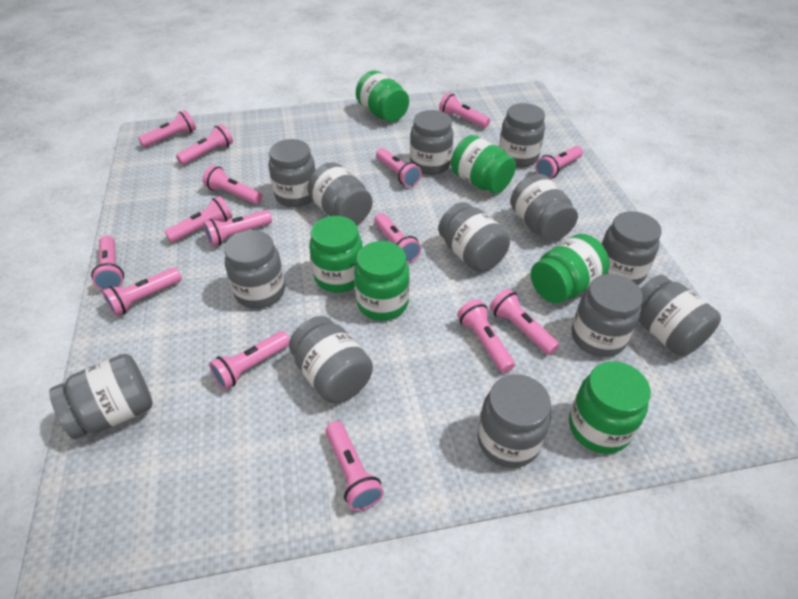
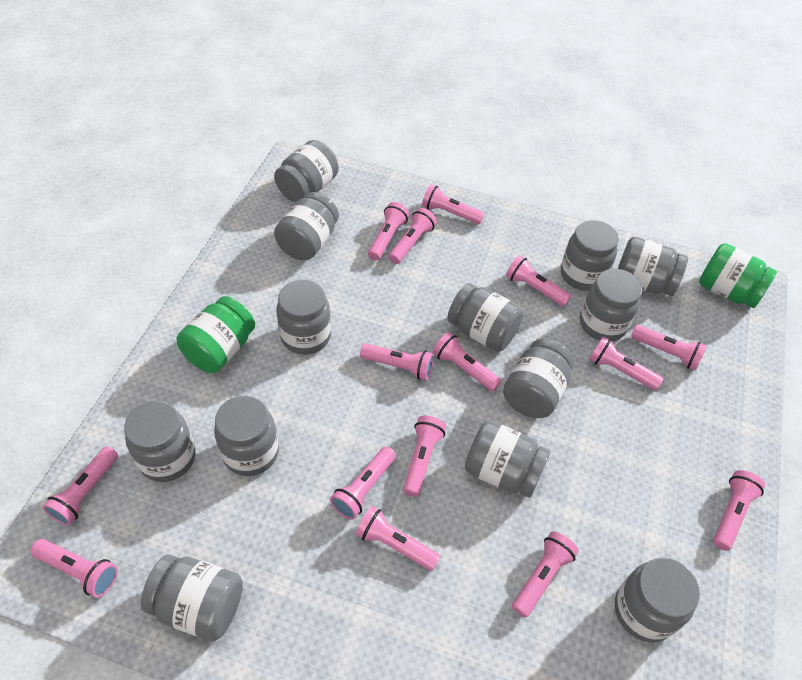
green jar: [309,216,362,293] [354,241,410,320] [356,71,409,122] [451,135,516,194] [531,234,610,303] [569,361,651,454] = 6 -> [177,296,255,373] [699,243,777,308] = 2

